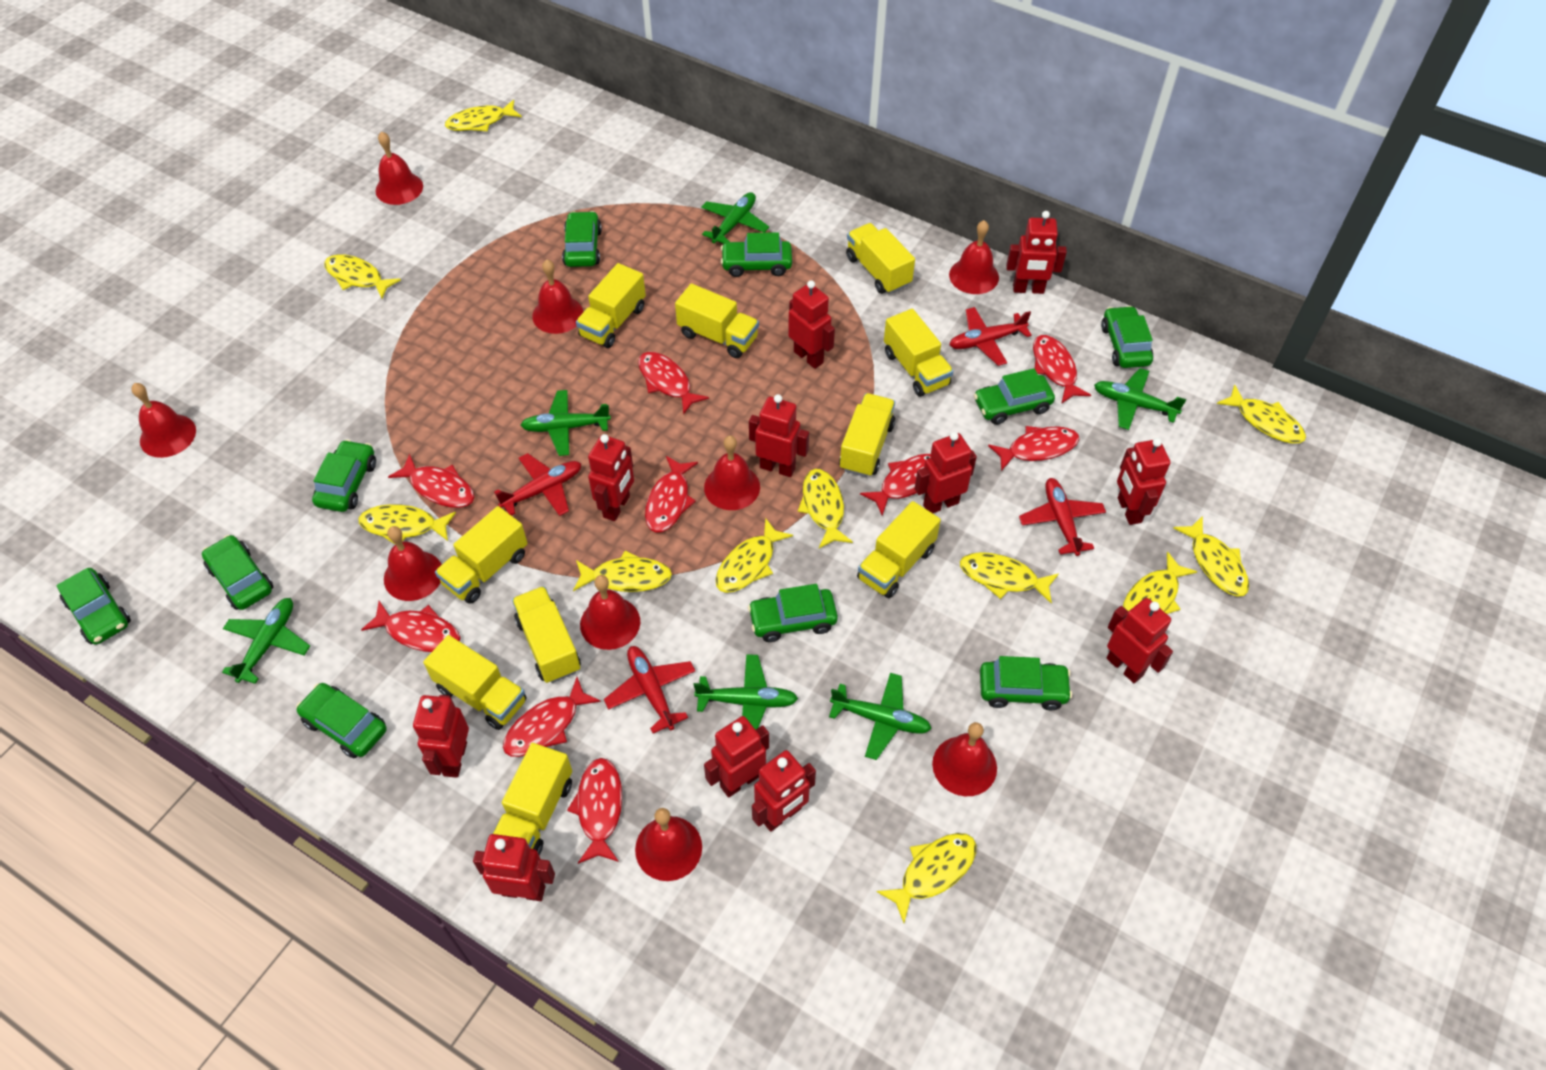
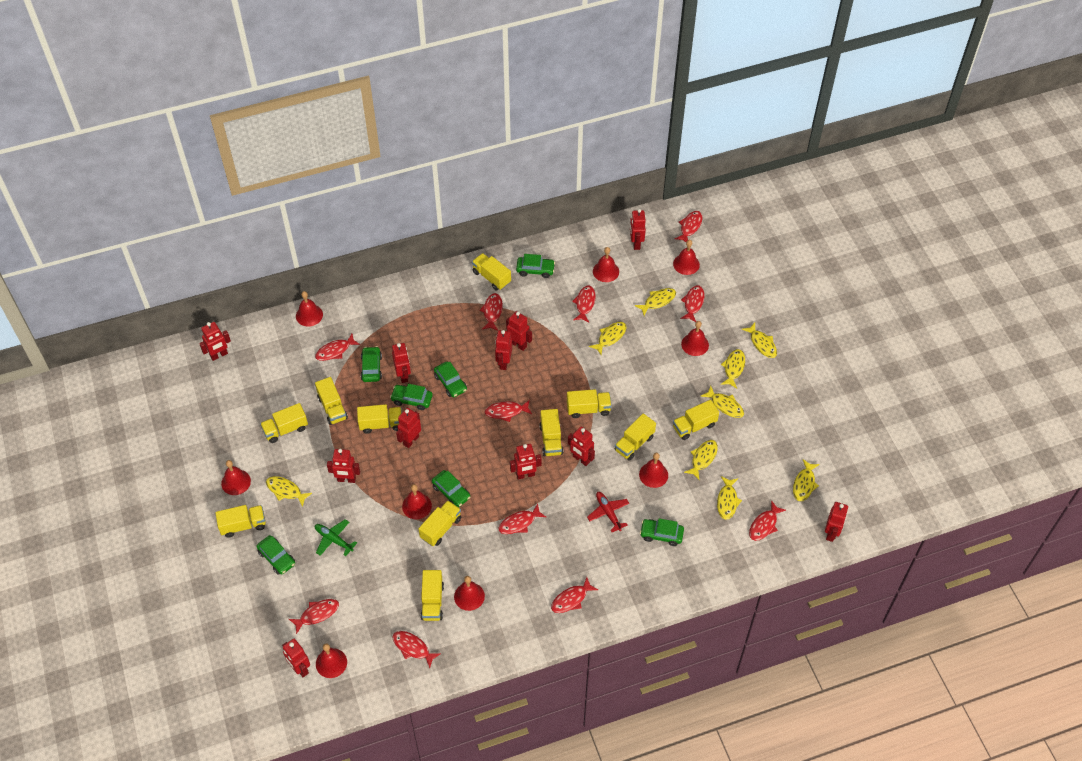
green car: [56,568,131,645] [202,535,273,610] [296,683,387,758] [312,440,376,512] [562,211,602,267] [721,232,792,277] [748,584,838,642] [974,368,1055,425] [980,656,1072,710] [1101,306,1153,368] = 10 -> [256,535,295,575] [360,346,382,382] [390,384,433,410] [432,470,470,507] [434,362,467,397] [516,254,555,278] [640,518,684,546] = 7
green plane: [222,598,310,684] [521,390,611,456] [694,654,798,730] [701,192,769,244] [829,673,932,760] [1094,368,1186,430] = 6 -> [315,519,357,556] = 1
red fish: [361,601,461,652] [388,454,475,508] [503,677,601,757] [567,758,622,864] [638,352,709,415] [645,456,698,533] [860,453,931,516] [988,426,1080,471] [1033,335,1091,404] = 9 -> [289,599,339,634] [315,334,360,361] [392,631,441,668] [480,293,503,331] [485,400,532,422] [498,503,546,534] [551,577,598,613] [572,285,596,323] [675,211,703,242] [681,285,705,322] [749,500,786,541] = 11
red plane: [494,453,581,516] [604,646,696,734] [949,307,1032,366] [1019,478,1106,556] = 4 -> [587,492,629,532] = 1
yellow fish: [324,254,401,298] [358,504,456,544] [445,100,522,131] [573,551,672,592] [715,518,793,593] [798,469,853,548] [876,833,976,923] [960,552,1059,603] [1123,551,1198,614] [1173,516,1249,597] [1217,384,1306,444] = 11 -> [266,476,312,507] [589,322,626,355] [635,288,676,316] [684,440,718,480] [701,386,744,418] [717,476,742,520] [721,349,745,388] [742,323,777,358] [793,459,820,501] = 9
yellow truck: [423,635,527,730] [435,506,528,604] [493,743,572,855] [512,586,581,683] [576,263,646,348] [675,284,759,358] [839,393,895,477] [846,223,915,294] [857,501,941,598] [884,309,953,397] = 10 -> [215,505,266,538] [260,403,308,443] [315,377,348,425] [357,404,402,434] [419,500,461,546] [420,570,444,621] [472,253,511,291] [539,409,563,456] [567,389,612,418] [615,413,656,461] [673,400,719,440] = 11

